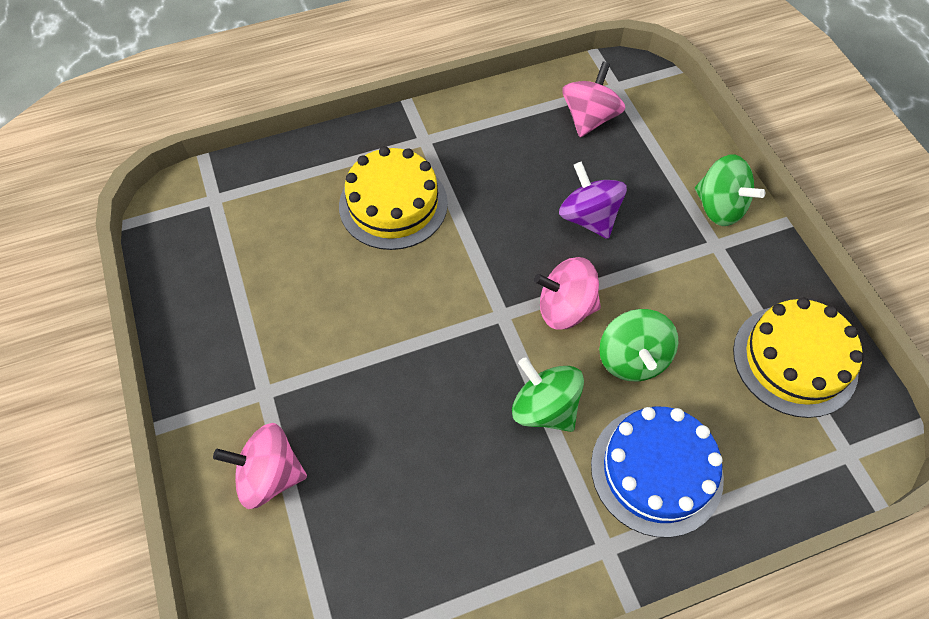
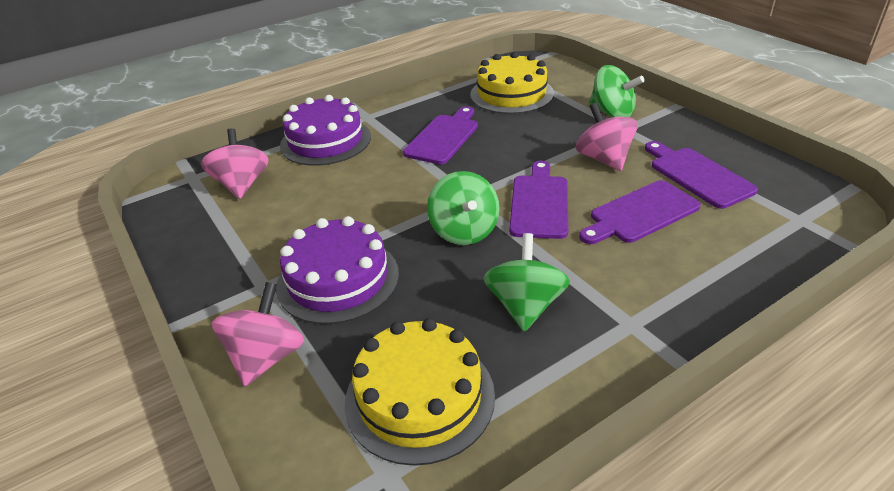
blue cake: [591,406,724,538] = 1 -> none = 0
purple cake: none = 0 -> [276,216,399,324] [280,95,371,166] = 2
purple cutting board: none = 0 -> [403,106,478,164] [509,161,568,239] [579,180,701,244] [645,141,758,209] = 4
purple spinning top: [559,161,627,239] = 1 -> none = 0

